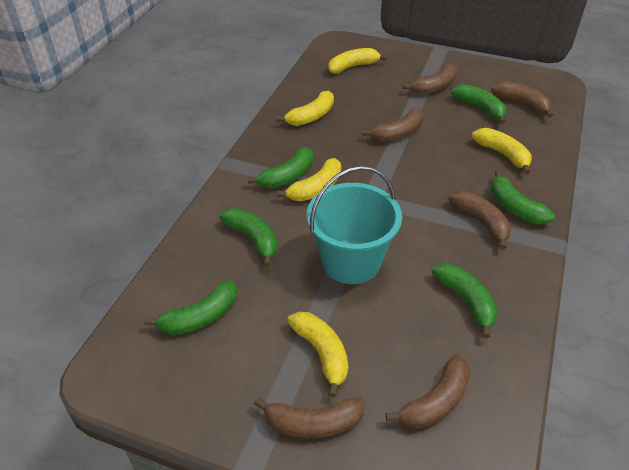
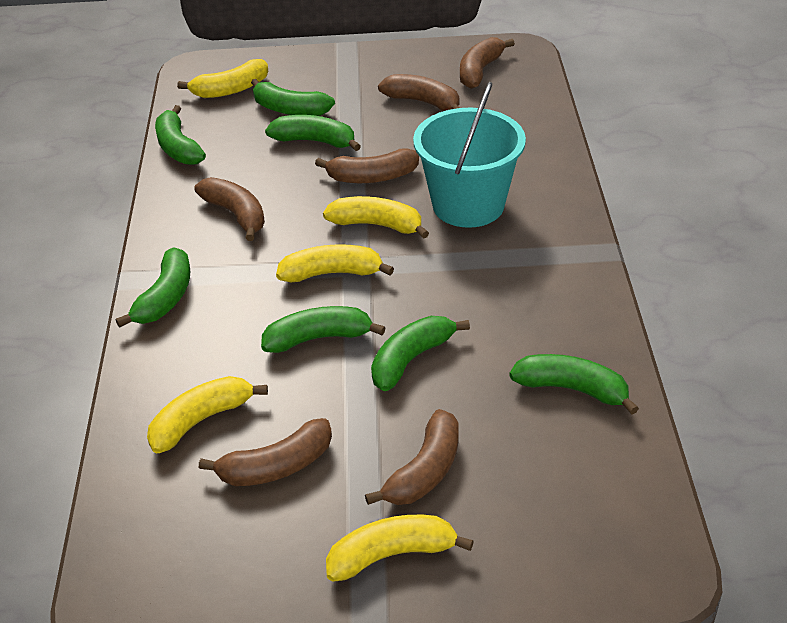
green banana: [145,280,237,335] [219,208,277,267] [248,147,313,188] [431,263,498,338] [451,84,507,124] [491,170,555,224] = 6 -> [116,247,190,328] [155,105,206,165] [251,79,335,116] [261,306,385,353] [265,115,361,151] [371,316,470,391] [509,354,639,414] = 7

